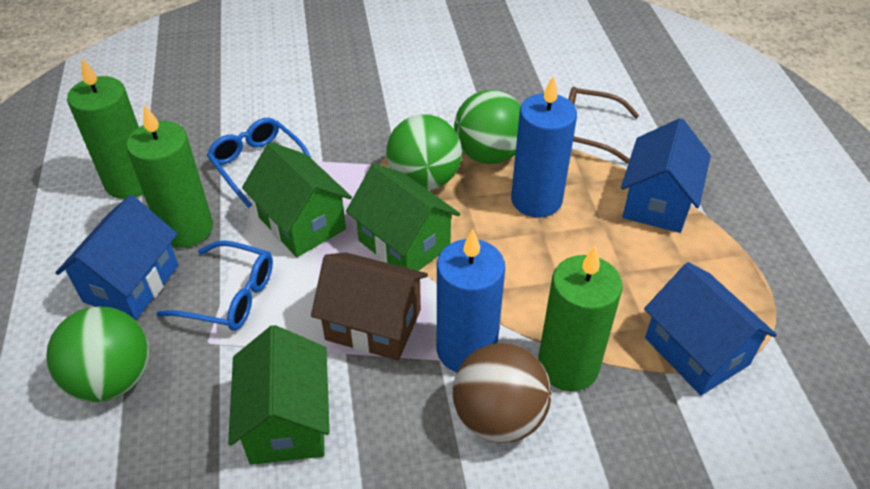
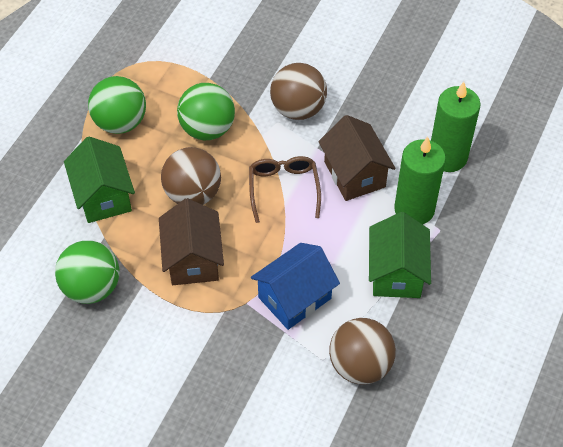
blue candle: [437,229,505,372] [511,76,577,218] = 2 -> none = 0
blue glasses: [156,240,273,331] [207,118,312,208] = 2 -> none = 0
blue house: [56,195,179,320] [621,118,711,233] [644,262,777,395] = 3 -> [251,243,340,330] = 1
brown ball: [453,343,551,443] = 1 -> [161,147,221,205] [270,63,327,120] [329,318,396,385] = 3
brown house: [311,252,428,361] = 1 -> [159,198,224,285] [318,115,396,201] = 2
green candle: [67,58,143,199] [126,104,213,248] [538,246,622,391] = 3 -> [394,137,446,224] [431,82,481,172] = 2
green house: [228,325,330,465] [242,142,352,257] [346,163,460,271] = 3 -> [64,137,135,223] [369,212,431,298] = 2

